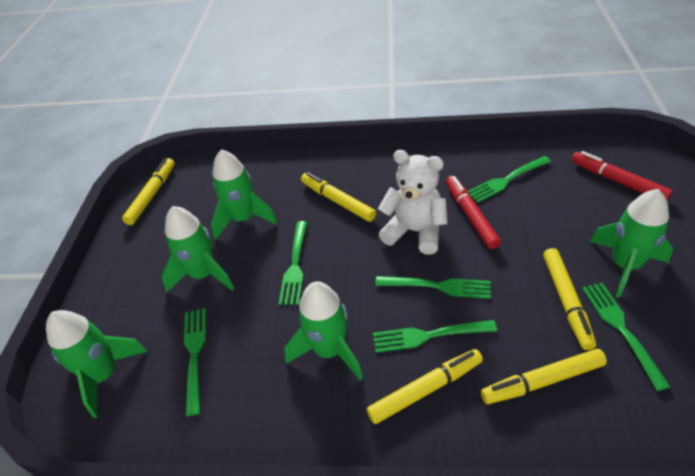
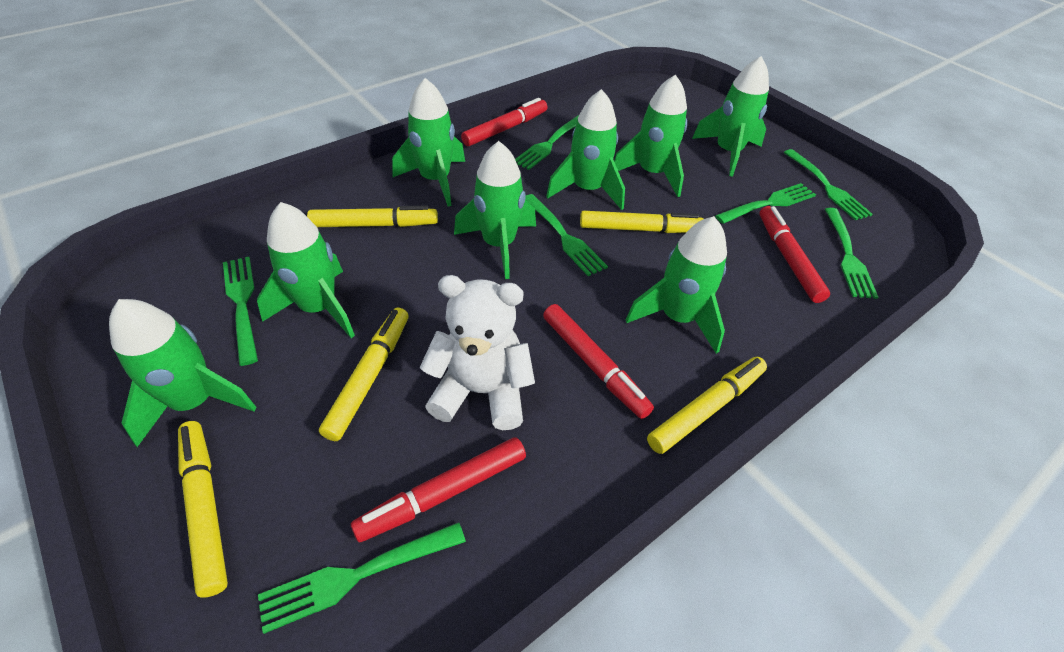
green fork: [184,308,206,416] [279,221,307,305] [373,320,497,353] [375,276,491,299] [468,156,551,203] [582,283,670,391] = 6 -> [223,257,258,366] [258,522,466,634] [515,115,579,170] [525,194,608,276] [715,183,816,224] [784,149,873,220] [825,208,878,299] = 7
green rocket: [46,310,147,418] [161,206,235,293] [211,149,278,240] [284,281,363,380] [590,189,673,298] = 5 -> [109,299,256,447] [257,202,355,338] [392,78,465,206] [454,141,536,279] [546,89,625,210] [614,74,687,197] [626,216,727,353] [692,56,769,176] = 8
red marker: [446,176,501,249] [572,151,672,200] = 2 -> [351,437,526,542] [461,98,548,146] [543,304,654,419] [759,206,830,303] = 4

